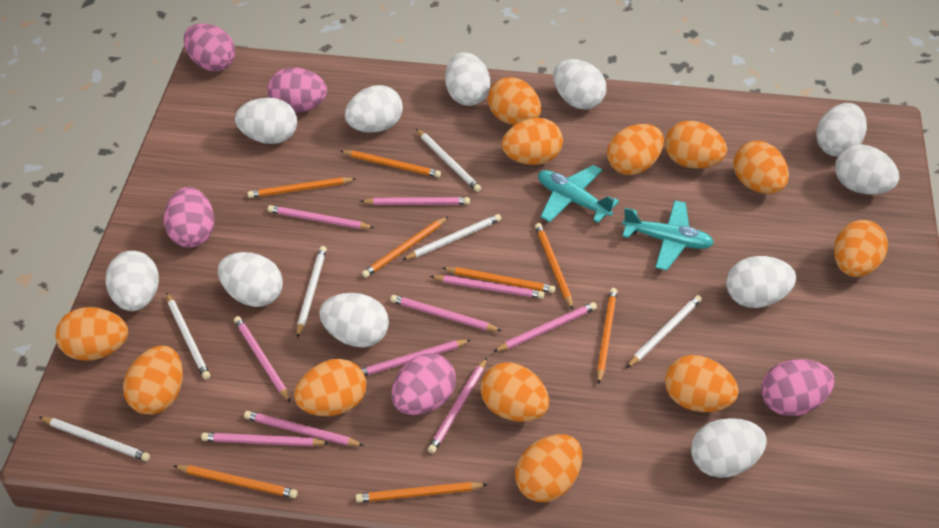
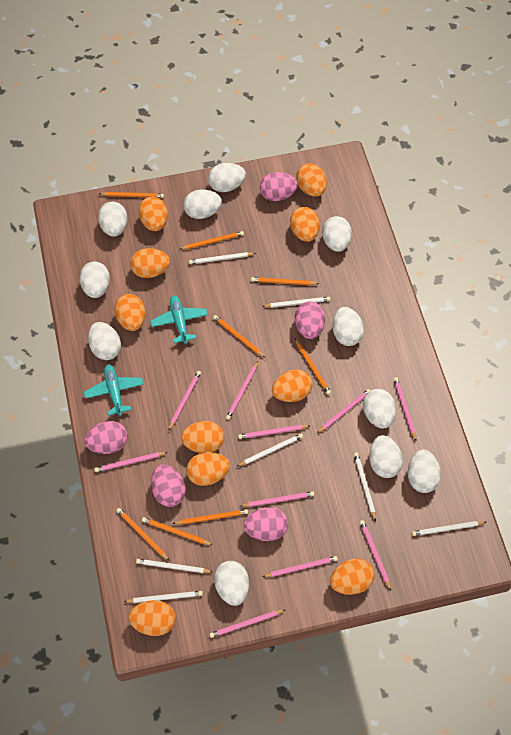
orange egg: [55,307,128,361] [123,346,183,415] [294,359,366,416] [480,362,549,422] [488,77,541,125] [502,118,563,165] [515,434,582,502] [607,124,664,175] [665,121,727,169] [665,355,739,412] [733,141,789,194] [834,220,888,277] = 12 -> [114,294,146,331] [128,600,176,636] [130,248,170,278] [138,197,168,231] [181,421,224,453] [186,452,230,486] [272,370,312,402] [290,207,320,242] [296,163,327,197] [330,558,374,595] = 10
white pencil: [39,417,150,461] [166,292,210,380] [297,246,327,338] [402,214,501,260] [416,129,481,192] [626,295,702,368] = 6 -> [124,591,203,603] [136,559,212,573] [189,252,256,264] [237,434,303,466] [262,297,331,308] [354,453,376,521] [412,521,486,536] = 7

